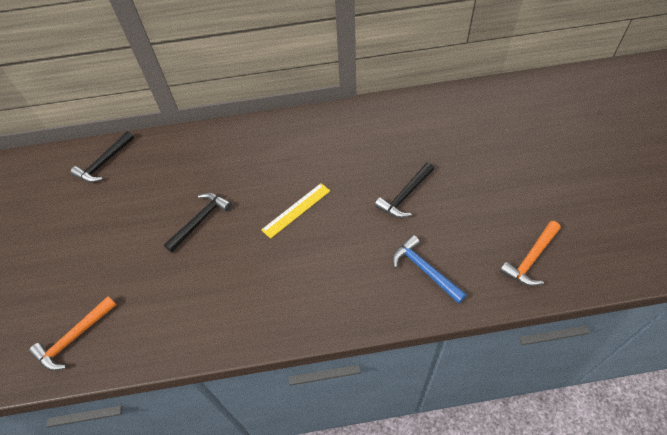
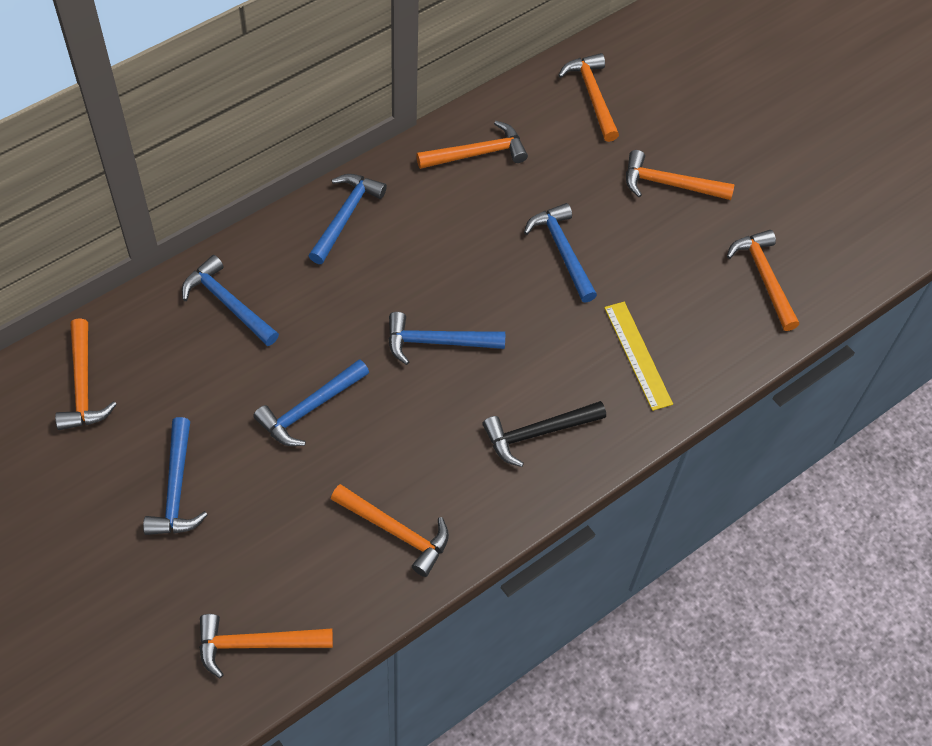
black hammer: [71,131,134,183] [164,193,232,252] [375,162,434,218] = 3 -> [483,401,606,467] = 1
blue hammer: [393,235,467,304] = 1 -> [143,417,208,535] [182,255,279,346] [253,359,369,446] [309,174,387,264] [388,312,505,365] [524,203,597,303] = 6
orange hammer: [29,296,117,371] [500,221,561,286] = 2 -> [55,318,117,430] [199,614,333,678] [331,484,449,577] [416,121,528,169] [558,53,619,142] [626,150,734,200] [727,230,799,331] = 7

